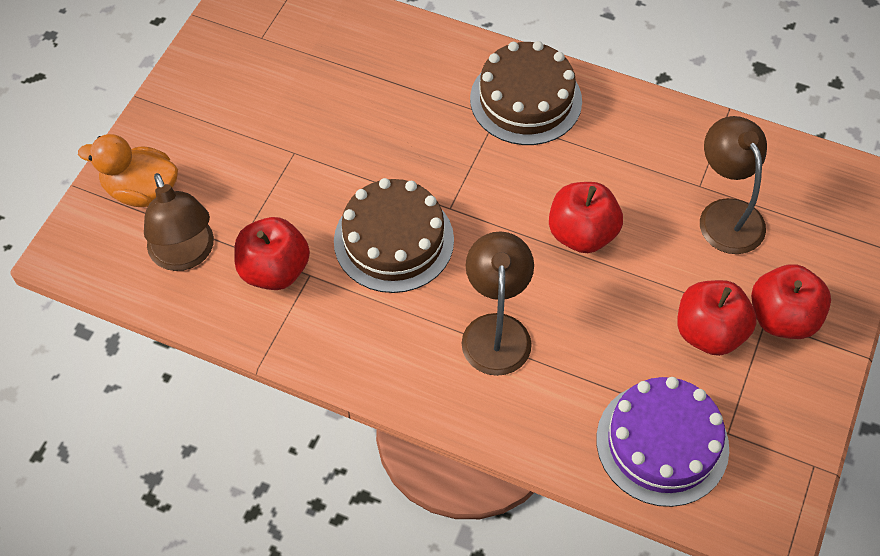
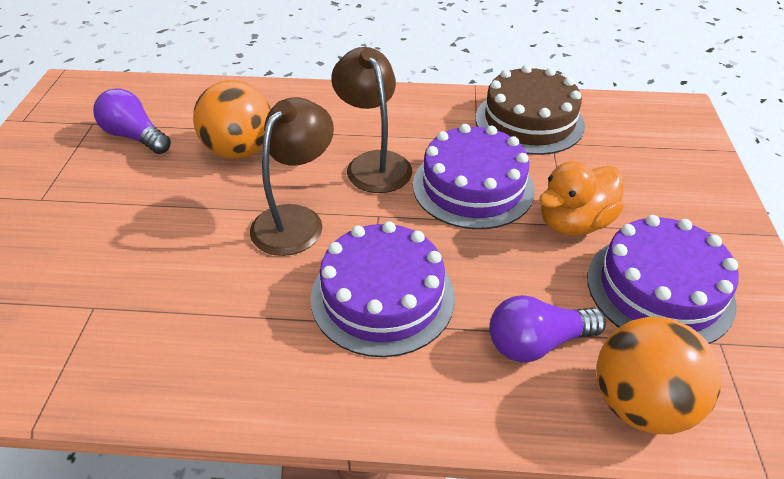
brown cake: [334,178,454,293] [470,41,582,145] = 2 -> [475,65,585,155] = 1
brown lamp: [144,173,214,271] [461,231,534,376] [700,116,767,254] = 3 -> [250,97,334,256] [331,47,412,193] = 2
orange ball: none = 0 -> [193,80,271,159] [596,317,721,434] = 2
purple cake: [596,377,729,507] = 1 -> [311,221,455,357] [413,124,535,229] [587,215,739,344] = 3
purple light bulb: none = 0 -> [93,88,171,154] [489,295,606,363] = 2
red apple: [234,217,310,290] [549,182,623,253] [677,280,757,356] [751,264,831,339] = 4 -> none = 0

